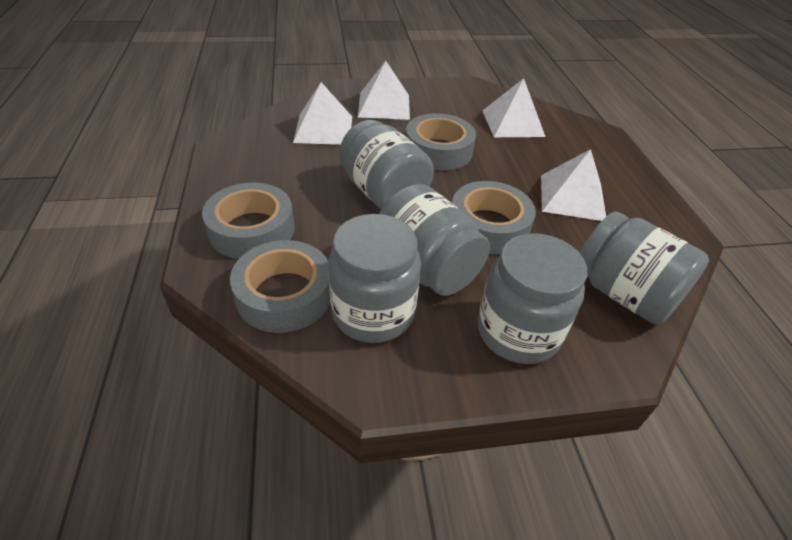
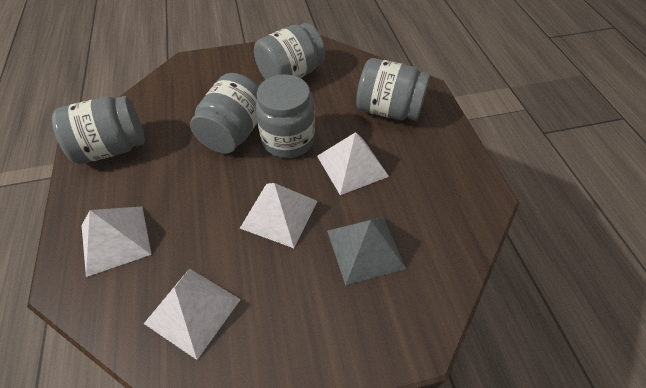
grey pyramid: none = 0 -> [327,217,406,286] = 1
grey tape: [202,182,294,259] [230,240,330,333] [406,113,476,170] [452,181,536,254] = 4 -> none = 0

